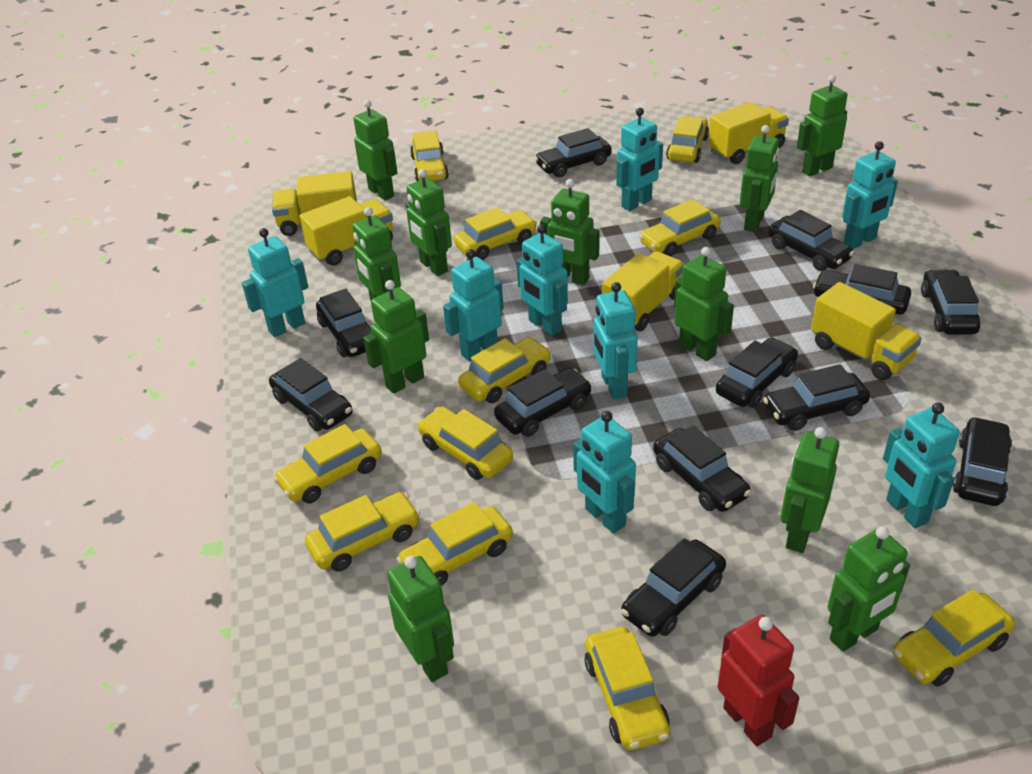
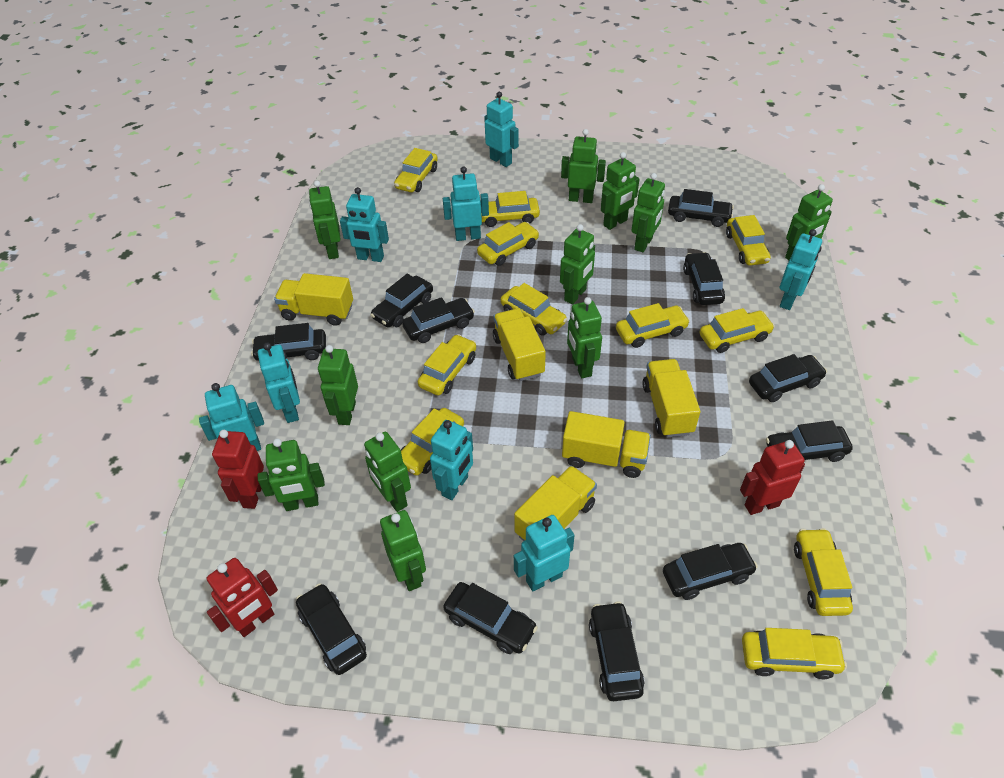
black car: [269,358,352,431] [316,289,371,357] [494,368,592,437] [534,128,612,177] [621,538,726,637] [653,425,751,512] [716,337,798,408] [763,364,870,431] [768,210,854,271] [813,264,911,314] [921,269,980,335] [953,417,1012,506] = 12 -> [251,323,326,361] [296,583,367,675] [370,274,433,327] [402,297,475,343] [443,582,538,654] [589,601,645,701] [663,543,758,600] [668,189,734,227] [683,252,725,305] [749,354,827,402] [766,420,853,462] = 11
red robot: [718,615,799,746] = 1 -> [207,558,278,637] [212,430,264,509] [740,440,805,515] = 3

